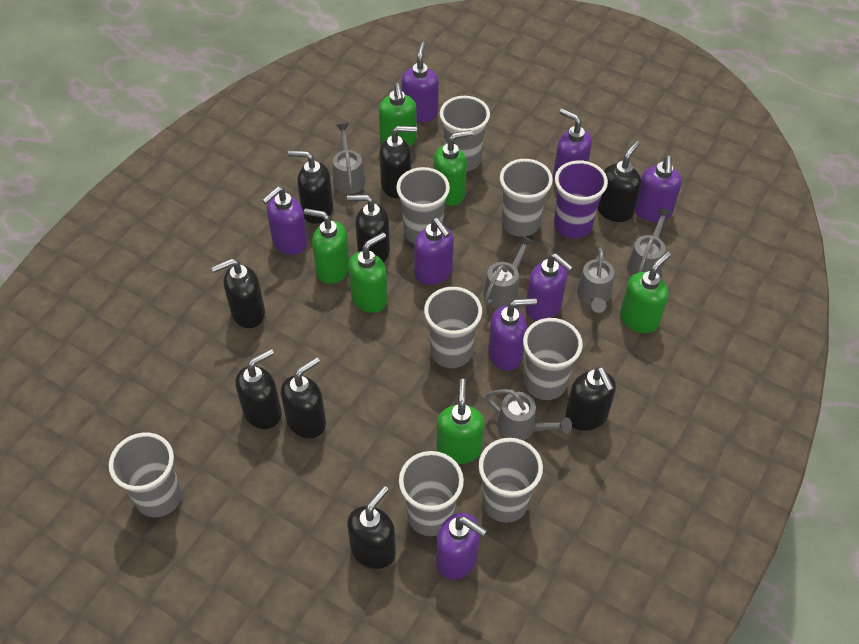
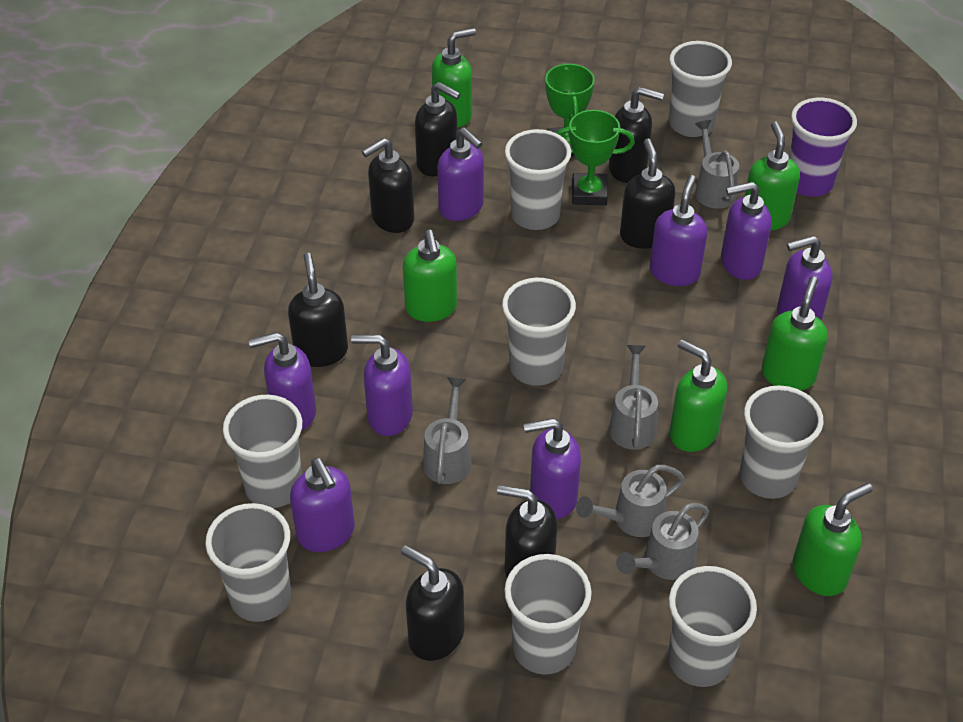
black soap dispenser: [211,258,265,328] [235,349,282,429] [281,357,326,438] [288,150,333,224] [347,195,390,263] [347,486,396,569] [379,126,417,198] [565,366,616,431] [597,141,641,222] = 9 -> [288,253,348,367] [362,138,414,233] [401,545,464,661] [415,82,461,176] [497,485,557,578] [609,87,664,183] [620,139,676,249] = 7
green trophy: none = 0 -> [545,63,595,157] [556,110,635,205] = 2

